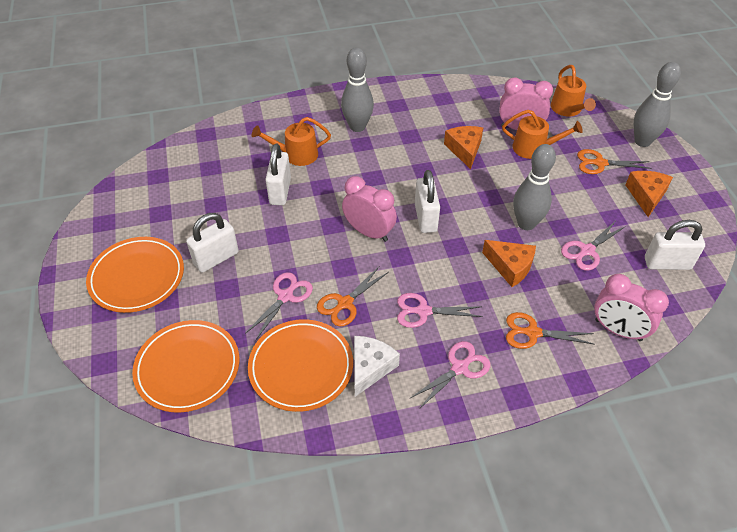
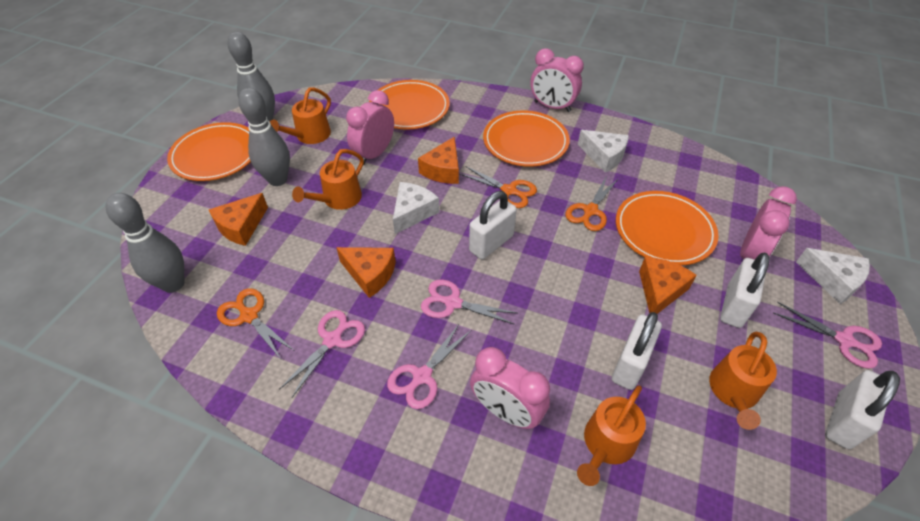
orange cheese: [444,126,483,169] [482,240,536,287] [626,171,673,217] = 3 -> [209,193,268,246] [336,247,396,298] [418,137,459,184] [639,257,697,314] = 4
orange plate: [86,237,184,313] [132,320,239,413] [248,319,353,412] = 3 -> [167,122,251,181] [369,80,450,129] [483,111,570,167] [616,191,719,266] = 4
orange watering can: [251,117,331,166] [502,110,583,159] [551,65,596,117] = 3 -> [270,87,331,144] [292,149,364,210] [577,385,646,486] [709,332,777,430] = 4
pink clock: [342,176,397,242] [499,77,553,130] [594,274,669,341] = 3 -> [346,90,394,165] [470,347,550,429] [531,48,584,112] [740,186,797,260] = 4
white cheese: [354,336,400,397] = 1 -> [393,182,439,234] [578,130,629,173] [796,248,870,304] = 3

